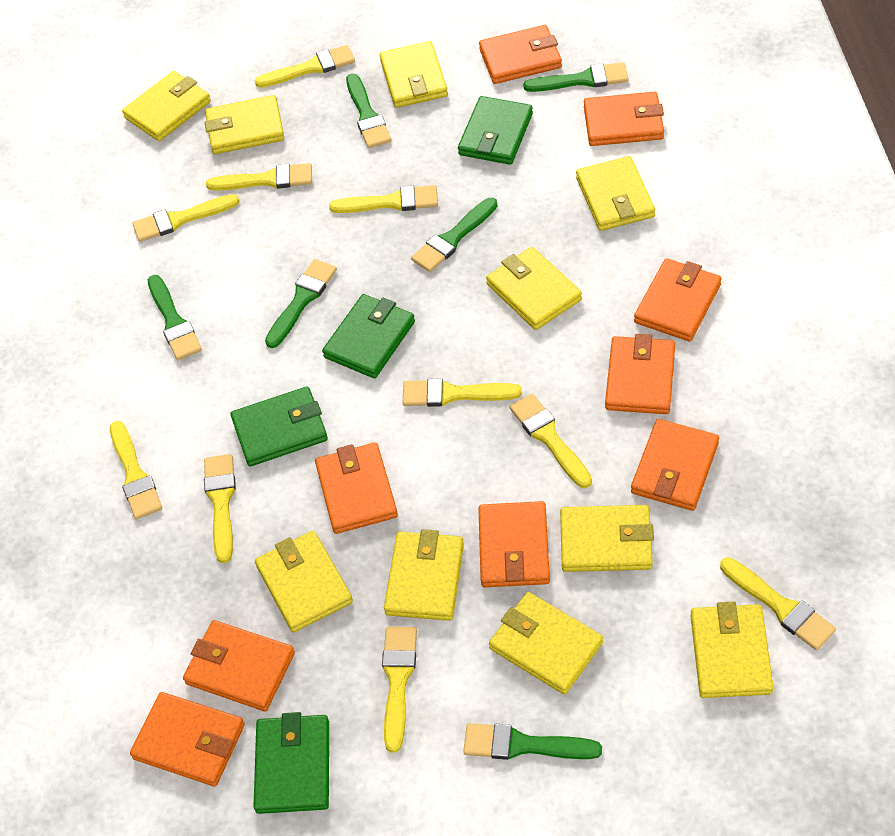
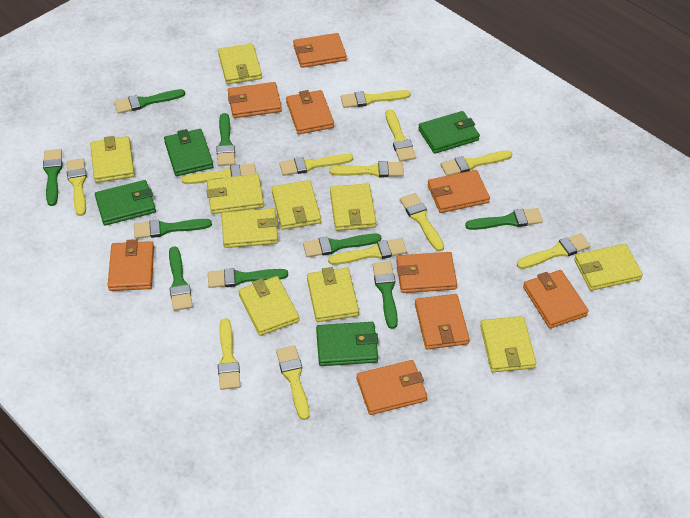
green brush: [148,275,202,360] [265,259,337,348] [346,73,391,148] [411,198,498,272] [463,723,602,760] [523,62,628,92] = 6 -> [43,149,62,206] [114,89,185,114] [134,219,212,239] [169,246,193,311] [208,268,288,288] [216,113,235,166] [303,234,381,257] [373,262,398,329] [465,208,543,230] = 9
yellow brush: [110,421,162,519] [132,194,240,242] [204,454,236,563] [206,163,312,190] [255,45,355,88] [329,185,438,213] [382,627,417,753] [403,378,522,407] [510,393,592,488] [720,557,836,650] = 10 -> [66,158,87,216] [181,163,256,184] [218,318,240,390] [276,346,310,420] [279,154,353,176] [328,238,407,265] [329,161,404,177] [341,90,411,108] [386,109,416,162] [400,193,444,251] [441,150,512,176] [517,233,590,269] = 12

